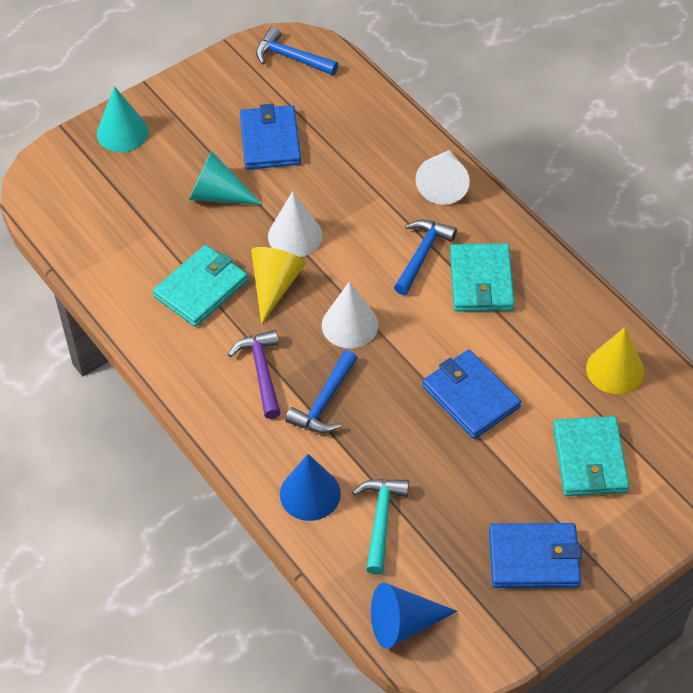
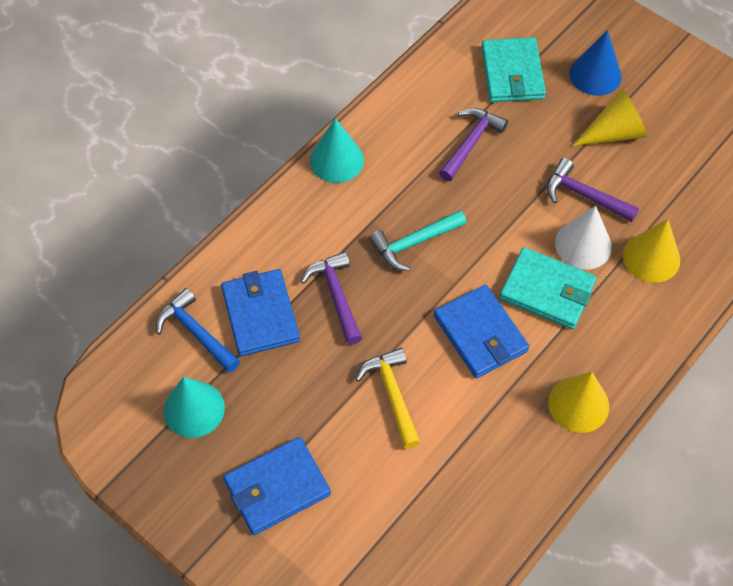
blue cone: [280,454,341,521] [371,583,458,649] = 2 -> [570,30,622,96] = 1
blue hammer: [256,27,338,75] [285,350,357,433] [394,220,457,295] = 3 -> [156,288,240,373] = 1
purple hammer: [228,330,281,419] = 1 -> [301,252,362,345] [439,108,508,181] [547,158,639,222] = 3
turquoise wallet: [153,245,248,327] [450,243,514,312] [553,416,629,496] = 3 -> [481,37,546,102] [499,247,597,329] = 2
white cone: [268,191,323,257] [322,281,378,348] [415,150,470,205] = 3 -> [555,206,612,270] = 1
yellow cone: [251,247,306,324] [586,327,644,394] = 2 -> [548,372,609,433] [573,89,647,146] [623,219,680,283] = 3
yellow hammer: none = 0 -> [356,348,420,449] = 1

